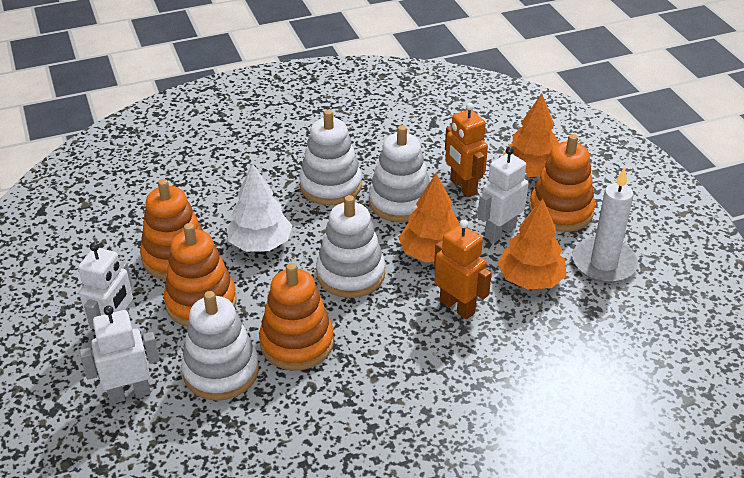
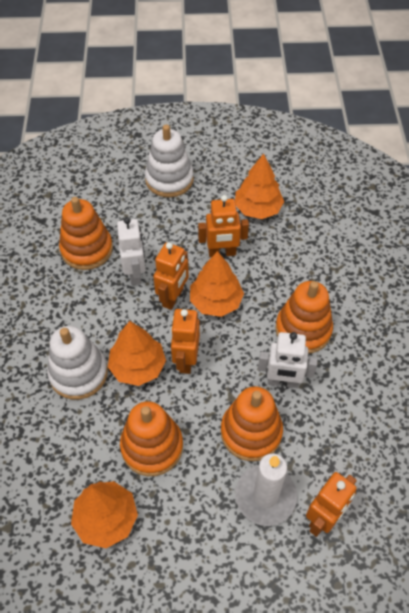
orange robot: [434,219,492,319] [445,103,488,197] = 2 -> [153,242,189,310] [171,309,200,374] [198,195,249,258] [306,472,357,537] = 4
orange tree: [399,173,460,262] [497,198,567,290] [503,94,559,177] = 3 -> [71,481,138,548] [108,321,166,386] [190,251,244,317] [235,154,284,219] = 4
white robot: [78,242,133,329] [79,306,160,404] [478,147,528,243] = 3 -> [117,217,146,285] [258,332,318,388] = 2
white stacking toy: [181,291,259,401] [299,110,362,205] [316,195,385,298] [369,125,430,222] = 4 -> [47,326,108,400] [145,124,194,197] = 2
white tree: [226,163,292,252] = 1 -> none = 0

